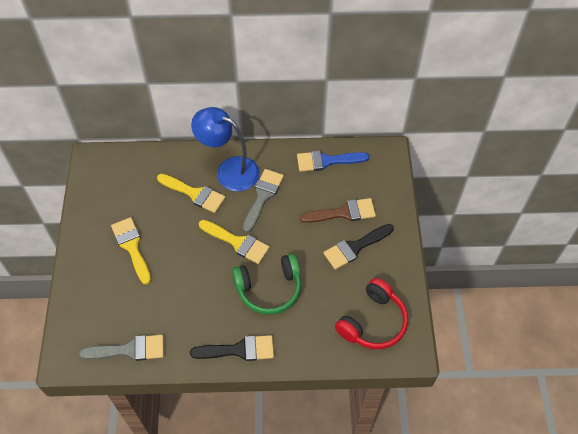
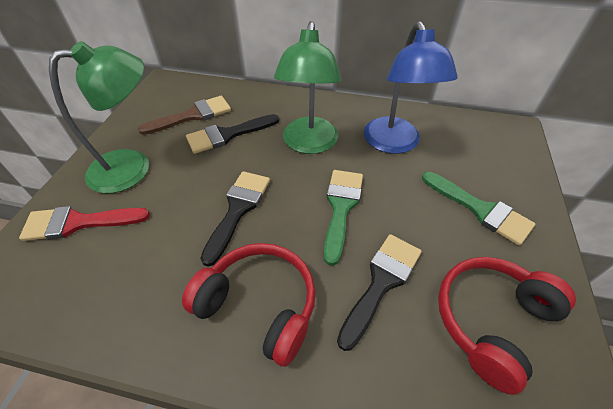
black brush: [190,335,274,361] [323,224,394,270] = 2 -> [186,114,279,154] [200,171,270,267] [337,234,422,351] = 3
blue brush: [297,151,369,172] = 1 -> none = 0
green brush: none = 0 -> [324,170,363,266] [422,172,535,246] = 2
green headphones: [232,253,301,315] = 1 -> none = 0
green lamp: none = 0 -> [49,41,149,193] [274,21,341,154] = 2
grey brush: [79,335,164,361] [243,169,284,232] = 2 -> none = 0
red brush: none = 0 -> [19,206,150,241] = 1
red headphones: [335,278,408,349] = 1 -> [182,243,316,367] [438,257,576,395] = 2
yellow brush: [111,217,151,285] [157,174,226,213] [199,220,270,264] = 3 -> none = 0

